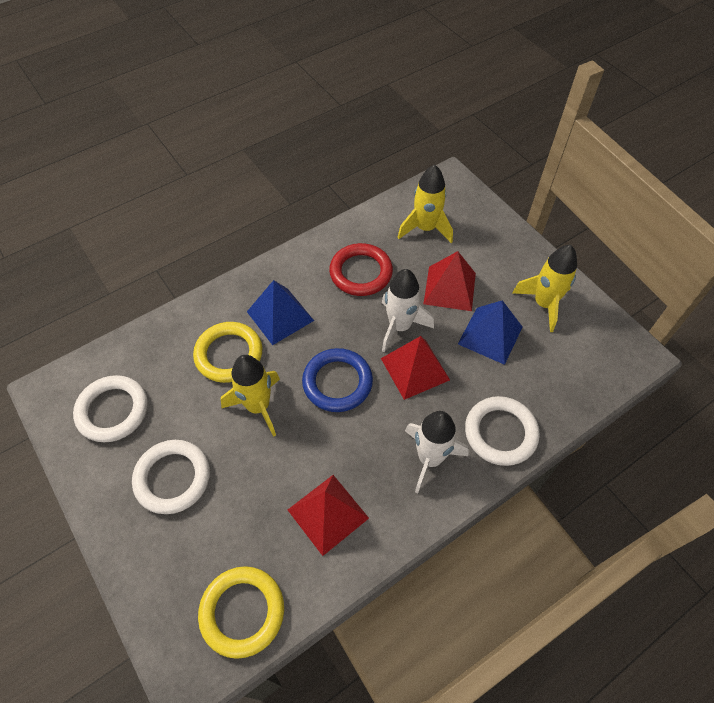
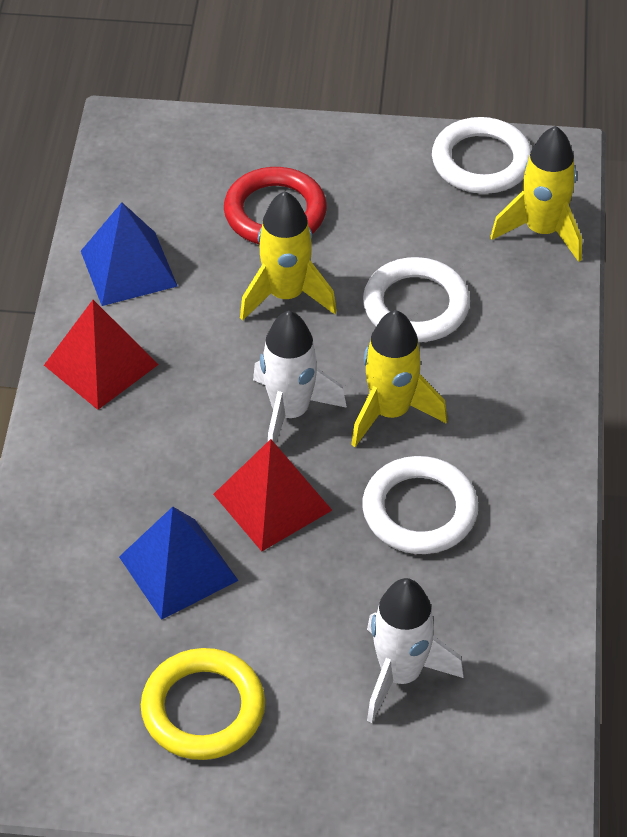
blue ring: [302,348,373,412] = 1 -> none = 0
red pyramid: [288,475,369,556] [381,336,450,400] [424,251,476,311] = 3 -> [44,300,159,410] [213,439,332,551] = 2
yellow ring: [193,322,262,383] [198,566,284,659] = 2 -> [141,648,265,760] = 1

